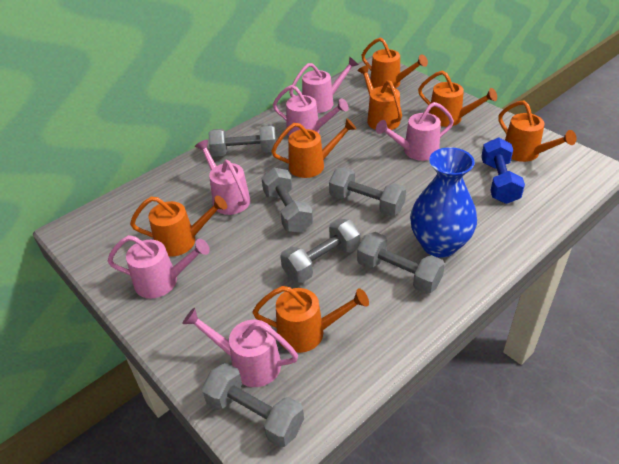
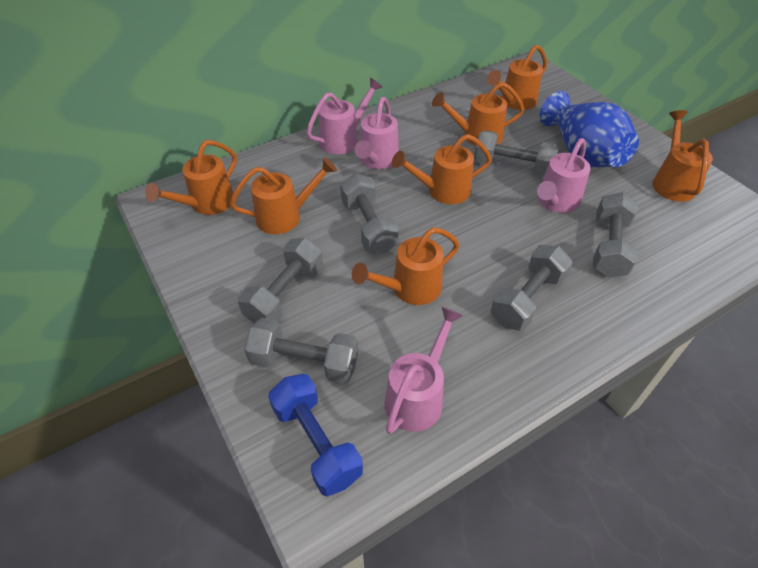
pink watering can: [107,235,210,299] [182,308,298,387] [195,139,250,215] [273,85,349,136] [289,57,358,113] [376,102,454,161] = 6 -> [306,78,383,154] [355,97,399,169] [385,307,463,434] [537,138,591,213] = 4

